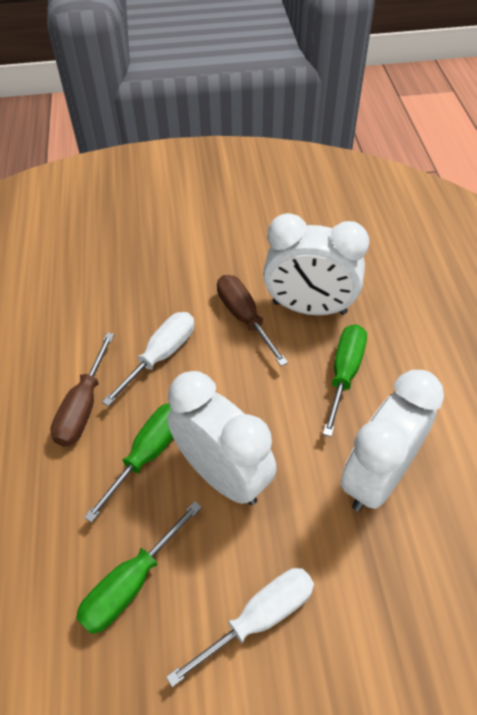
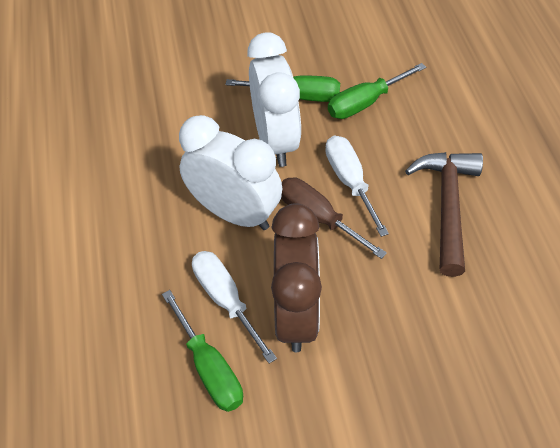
brown clock: none = 0 -> [271,203,322,352] = 1
brown hammer: none = 0 -> [405,152,483,277] = 1
brown screwdriver: [50,333,115,446] [217,275,288,366] = 2 -> [281,177,387,259] = 1
white clock: [167,371,277,505] [263,213,369,315] [341,370,444,511] = 3 -> [179,115,282,230] [247,33,301,167] = 2

